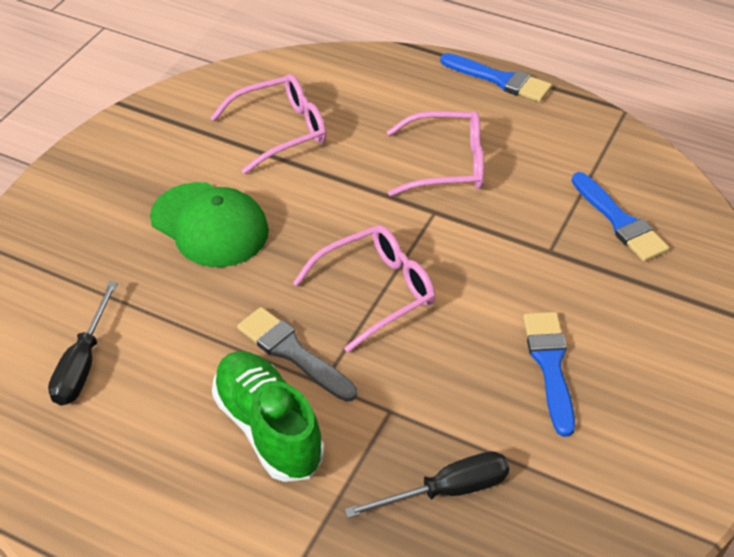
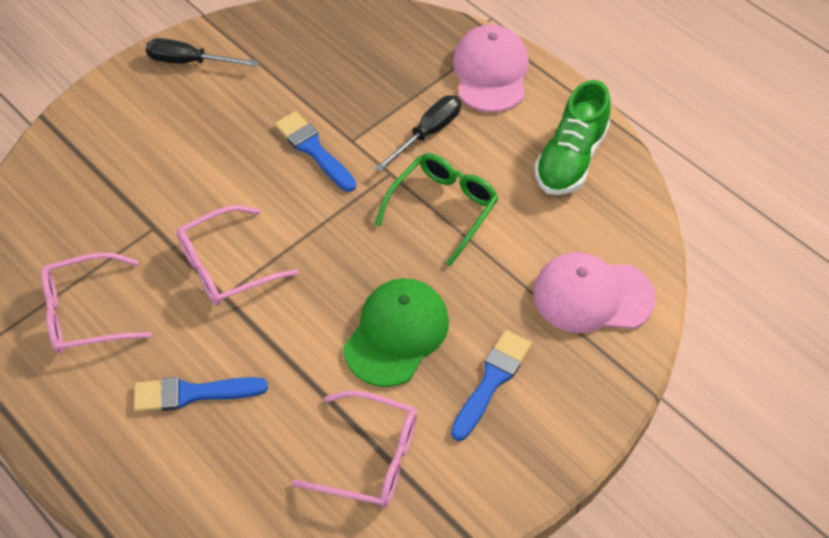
green glasses: none = 0 -> [375,153,498,266] = 1
grey brush: [237,307,357,402] = 1 -> none = 0
pink cap: none = 0 -> [453,25,529,112] [533,252,656,333] = 2

